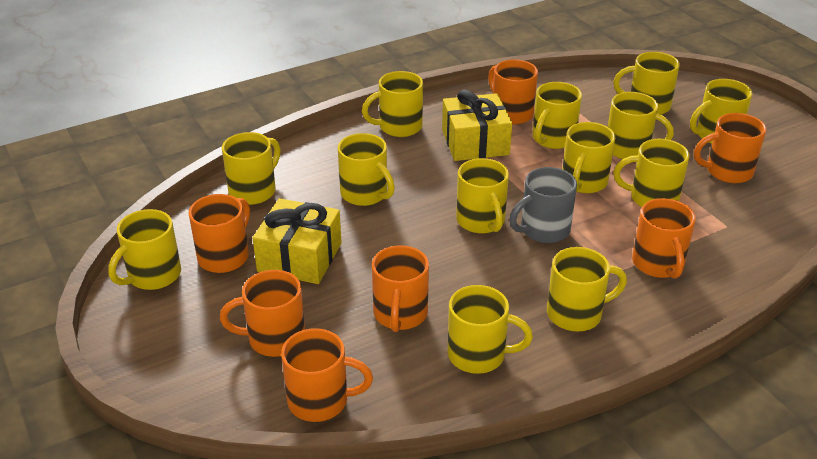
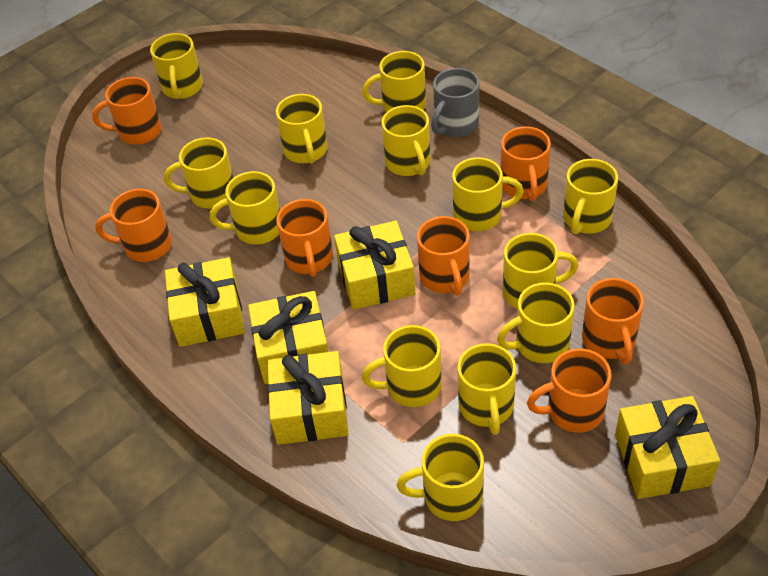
yellow gift: [253,198,342,284] [442,89,512,161] = 2 -> [165,257,245,347] [248,291,328,384] [268,351,348,445] [334,221,415,310] [615,396,720,499] = 5

